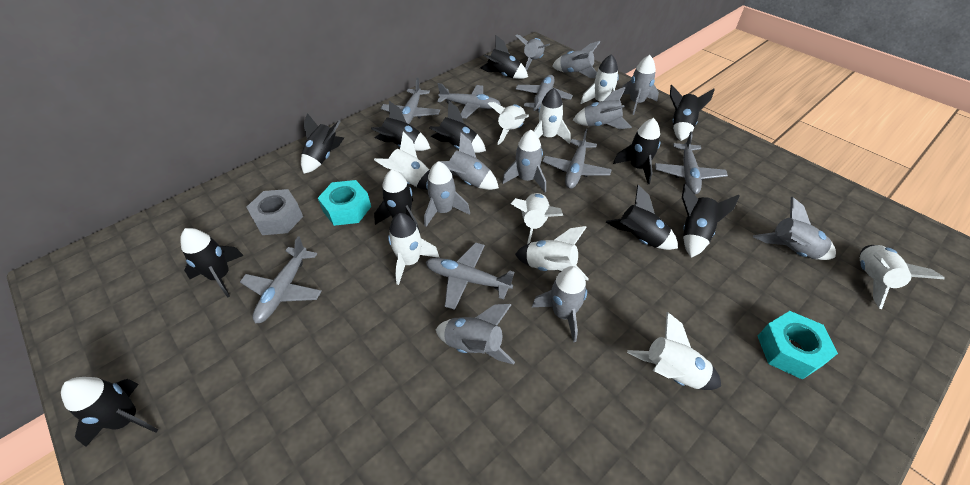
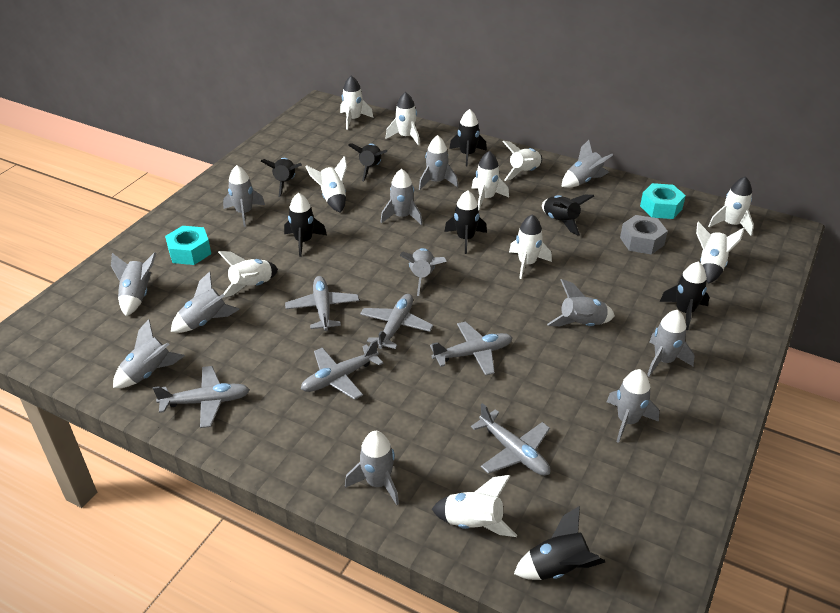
black rocket: [61,377,158,447] [180,228,244,298] [301,113,344,174] [371,101,431,151] [374,170,420,233] [429,101,486,153] [480,35,528,79] [606,185,678,250] [613,118,660,184] [670,85,715,141] [682,184,739,258] = 11 -> [261,158,302,197] [284,193,327,257] [348,143,387,181] [444,190,487,254] [449,109,487,166] [514,506,605,580] [542,195,594,236] [660,261,710,330] = 8
grey plane: [240,236,322,324] [381,78,440,124] [426,242,514,310] [437,83,501,119] [515,75,573,111] [542,129,612,189] [655,132,728,194] = 7 -> [153,366,250,428] [285,276,359,331] [301,340,384,400] [360,294,433,349] [430,321,513,376] [471,403,550,476] = 6
grey rocket: [424,161,470,227] [436,304,515,365] [439,133,499,190] [502,130,546,192] [516,34,550,70] [532,266,587,343] [552,41,600,78] [573,87,632,129] [622,55,659,115] [753,197,836,260] = 10 -> [111,252,156,316] [113,319,185,388] [171,271,240,333] [223,165,265,227] [345,431,399,505] [380,169,422,225] [399,248,447,296] [419,135,458,190] [547,279,615,326] [561,140,613,188] [607,369,660,443] [647,310,695,376] = 12
white rocket: [374,131,430,190] [388,213,439,285] [488,102,529,145] [511,193,563,244] [515,226,589,280] [534,88,570,144] [580,54,619,104] [627,312,721,390] [860,245,945,309] = 9 -> [218,251,278,298] [305,156,347,213] [340,76,373,130] [386,92,420,146] [432,475,517,537] [472,151,509,210] [503,141,542,181] [509,214,552,279] [696,222,744,284] [708,176,754,236] = 10

